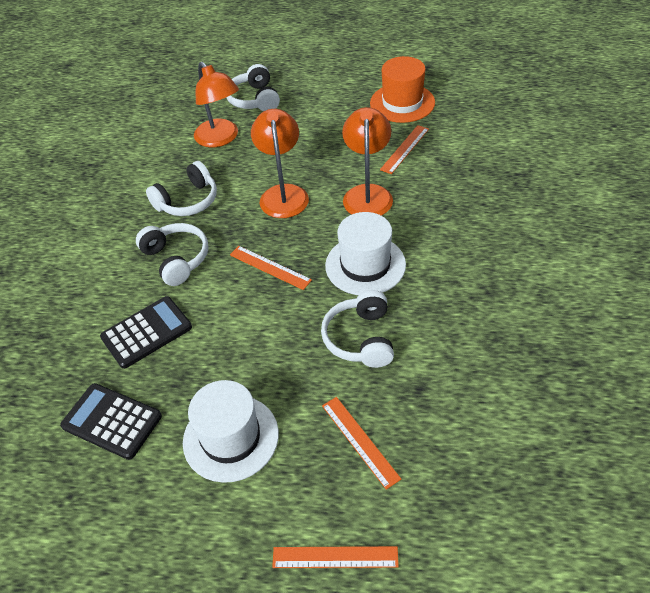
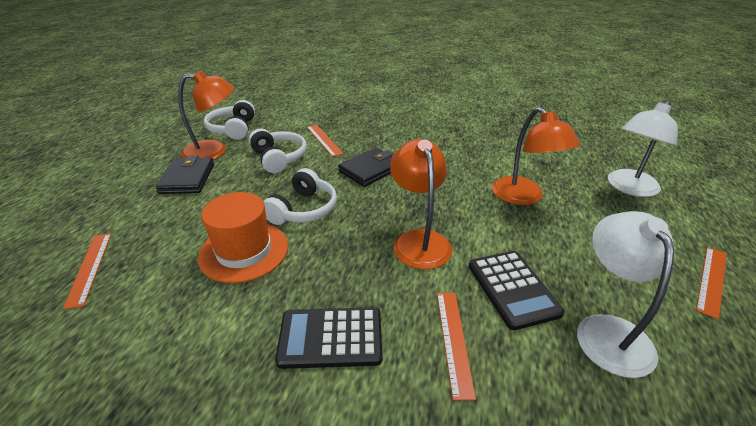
black wallet: none = 0 -> [156,155,214,194] [338,148,393,187] = 2
white hat: [183,380,279,483] [325,212,406,295] = 2 -> none = 0
white headphones: [136,223,209,286] [146,161,217,216] [226,64,280,111] [321,290,394,368] = 4 -> [204,100,255,140] [249,128,307,173] [263,168,337,225] = 3
white lamp: none = 0 -> [577,211,674,378] [608,100,678,197] = 2

